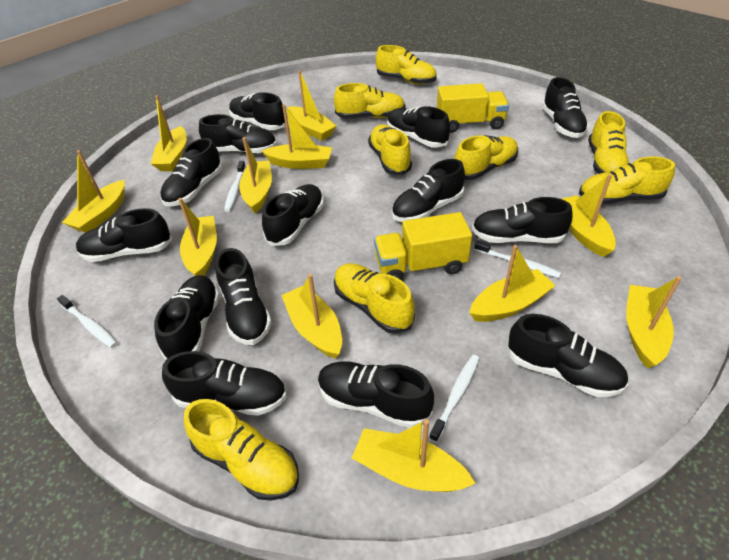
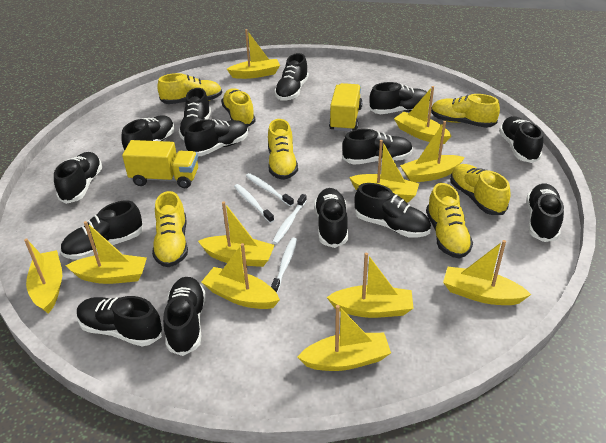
yellow shoe: [184,399,299,501] [334,83,406,119] [334,263,415,334] [368,124,412,175] [376,45,437,84] [454,135,518,180] [579,156,675,204] [588,111,629,174] = 8 -> [152,191,188,267] [157,73,222,104] [221,88,256,127] [268,119,298,180] [426,183,473,259] [431,94,500,128] [450,164,511,215] = 7

